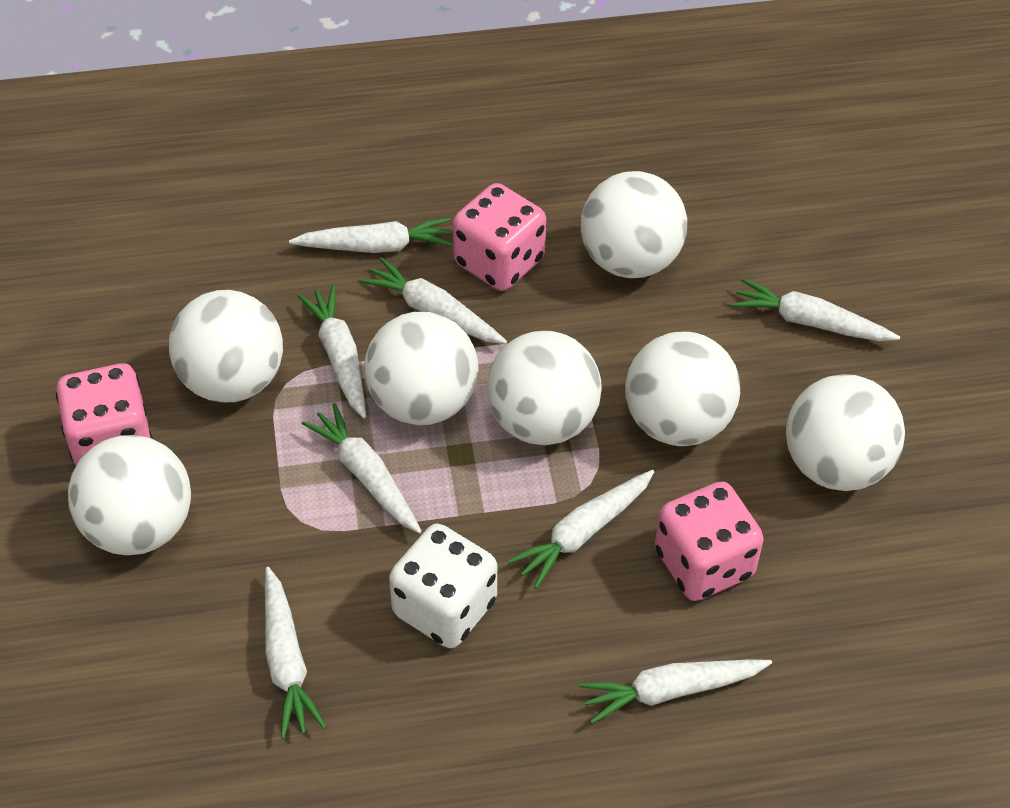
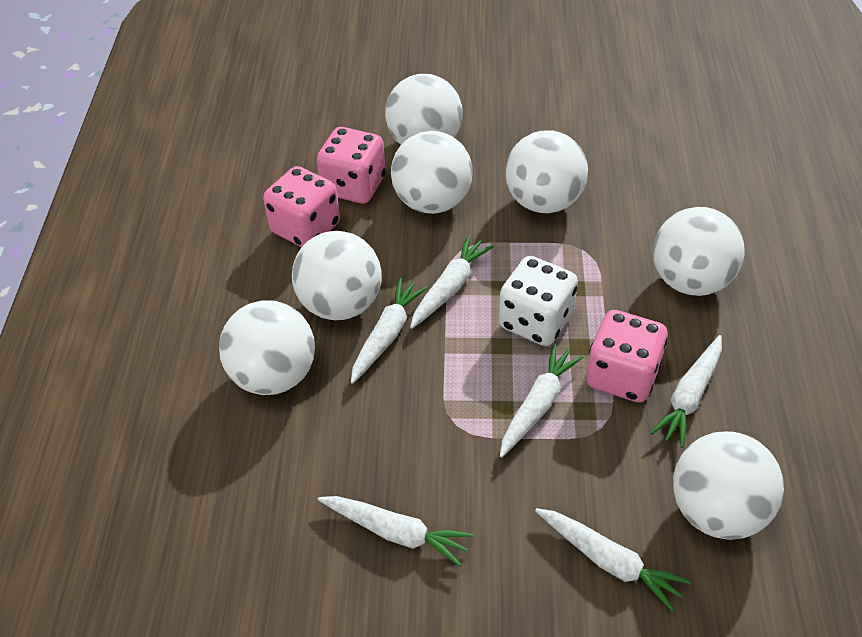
white carrot: [265,567,327,739] [289,217,453,253] [298,285,366,418] [302,403,422,534] [359,257,507,344] [508,470,654,589] [579,659,772,724] [732,278,900,341] = 8 -> [318,496,473,567] [351,278,428,384] [410,235,494,329] [500,344,584,457] [535,508,691,612] [650,335,722,448] = 6

